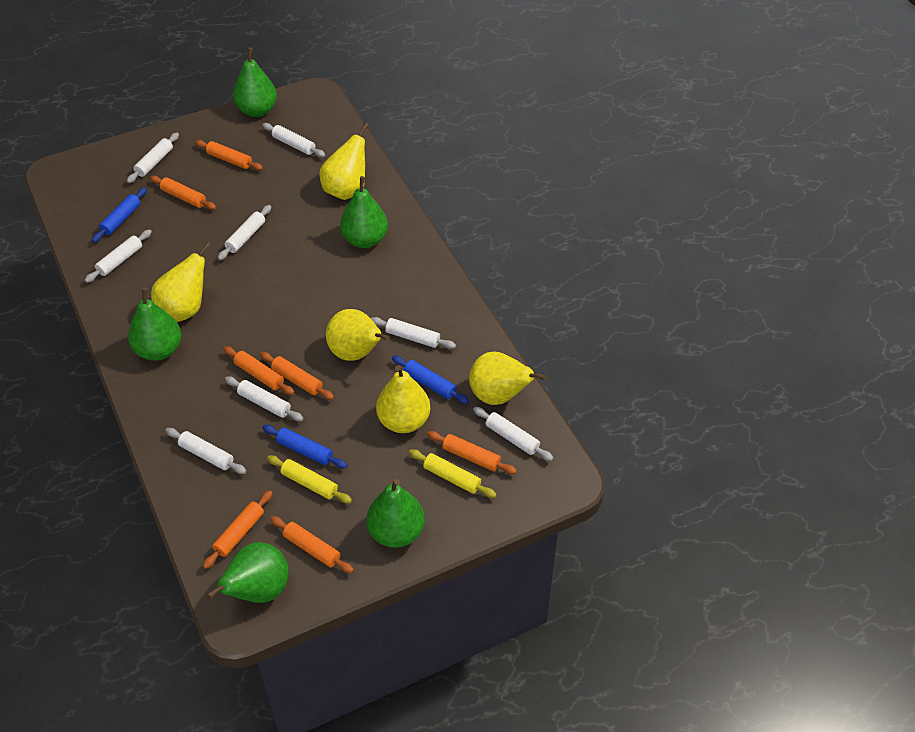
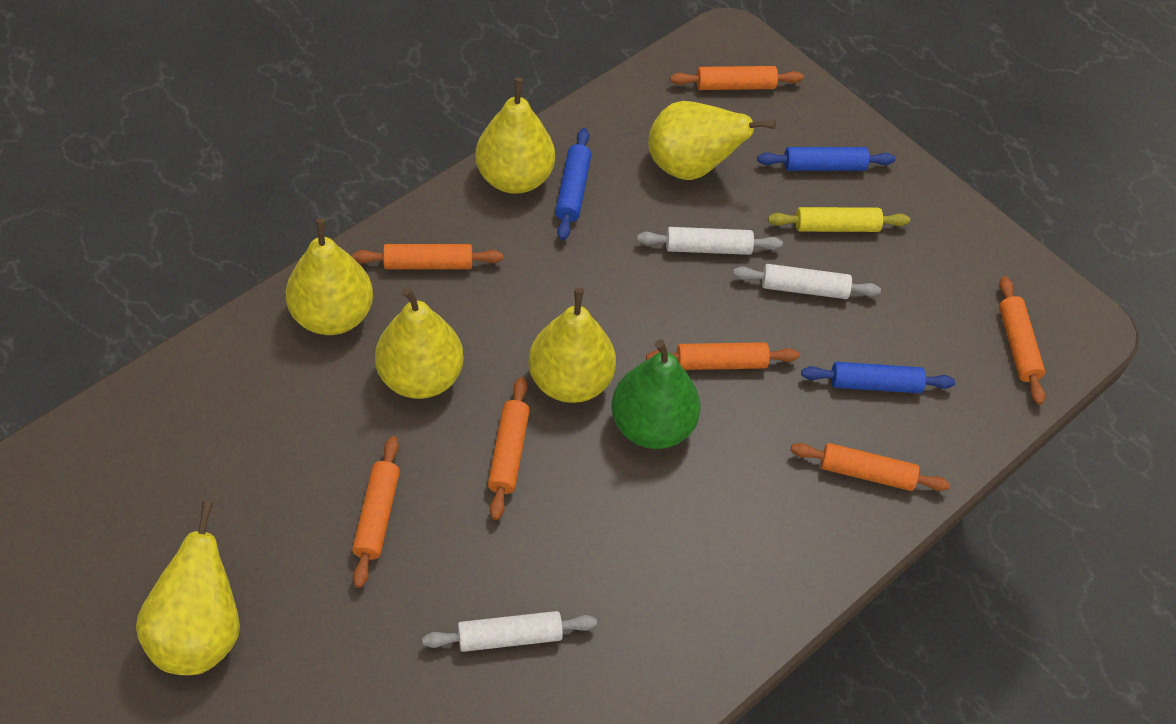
green pear: [128,288,181,361] [206,542,289,603] [233,47,277,117] [340,176,388,248] [367,479,425,548] = 5 -> [611,339,700,449] = 1
white rolling pin: [85,229,152,283] [127,133,179,183] [165,428,246,474] [218,205,271,260] [225,376,304,421] [262,123,325,157] [371,317,456,349] [473,407,553,461] = 8 -> [422,611,597,652] [637,227,783,255] [733,264,881,299] = 3
yellow pear: [151,241,211,322] [319,123,369,200] [326,309,390,361] [376,365,430,433] [469,352,546,405] = 5 -> [136,501,240,675] [286,218,373,335] [375,287,464,399] [475,78,555,194] [528,288,616,403] [648,101,776,180] = 6
yellow rolling pin: [267,455,352,503] [409,449,497,498] = 2 -> [768,207,910,232] = 1

